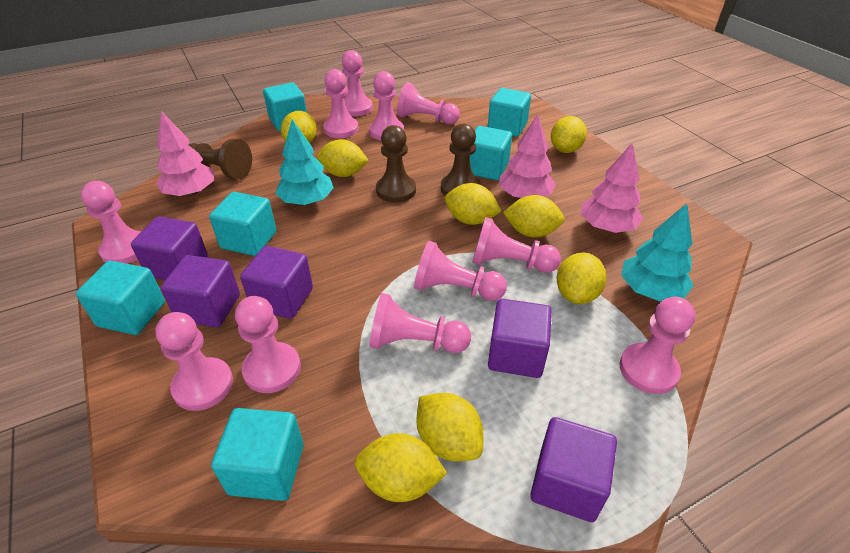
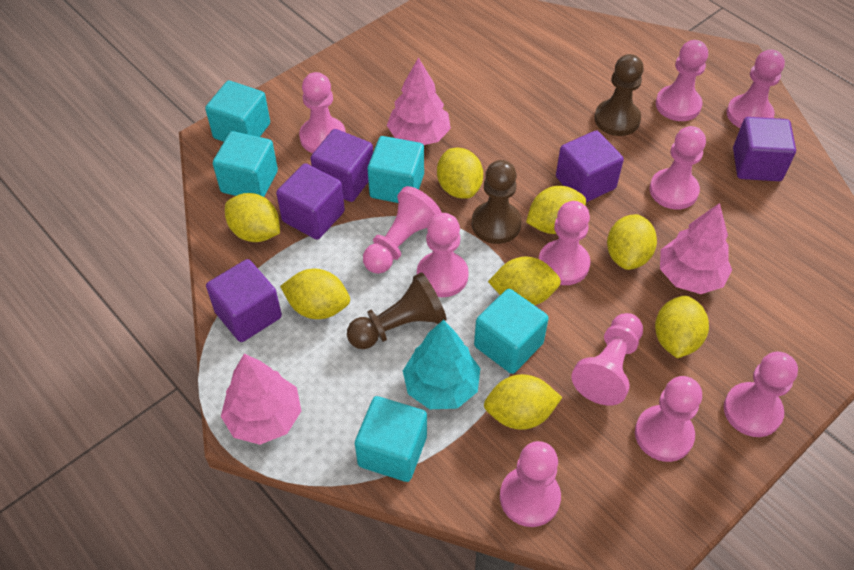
turquoise cube: [76,261,165,335] [209,192,277,256] [211,408,304,501] [263,82,307,131] [470,126,512,180] [488,88,531,137] = 6 -> [205,81,270,142] [213,131,278,197] [355,396,427,482] [368,136,424,203] [474,289,549,374] = 5
turquoise tree: [276,119,334,205] [621,203,694,302] = 2 -> [403,320,481,409] = 1

